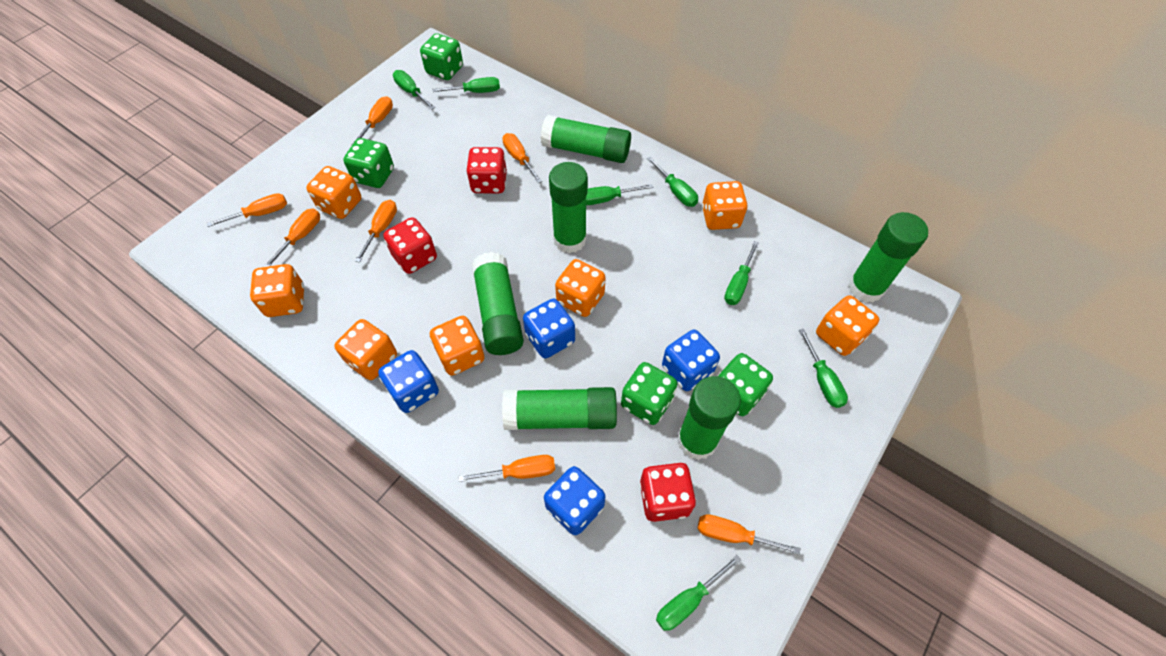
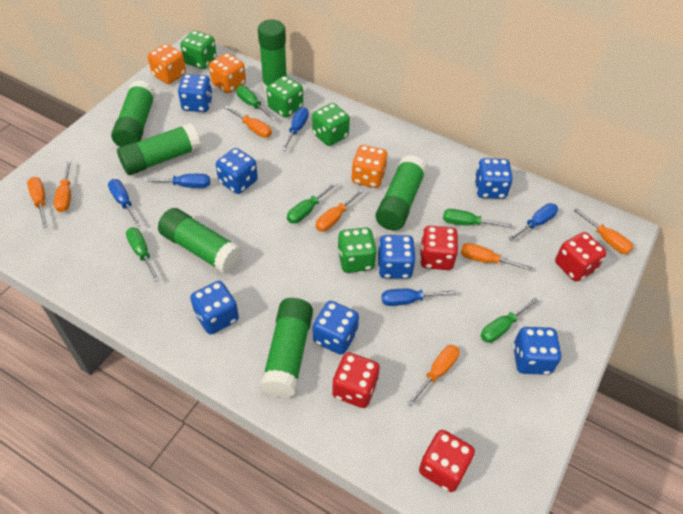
blue dice: [378,350,439,413] [523,299,575,358] [544,466,605,535] [662,330,720,391] = 4 -> [178,74,213,112] [190,281,239,334] [216,148,258,194] [313,301,359,355] [378,235,416,279] [475,158,513,199] [513,327,562,375] = 7
blue screwdriver: none = 0 -> [108,179,141,227] [143,174,210,188] [281,107,309,151] [382,289,456,306] [508,203,558,241] = 5
green screwdriver: [393,70,435,110] [433,77,500,93] [586,184,654,205] [647,156,698,207] [656,555,741,631] [724,241,759,305] [799,329,848,408] = 7 -> [126,228,159,282] [236,86,276,120] [287,182,337,224] [443,209,512,228] [481,298,538,343] = 5
orange dice: [250,264,304,317] [306,166,361,219] [334,319,397,380] [430,316,485,376] [555,259,606,317] [702,181,748,230] [816,295,879,356] = 7 -> [148,44,186,84] [209,53,246,94] [351,145,388,188] = 3
red dice: [383,217,437,274] [466,147,507,193] [639,462,696,522] = 3 -> [332,352,380,408] [419,430,475,492] [420,226,458,270] [555,232,607,282] = 4

